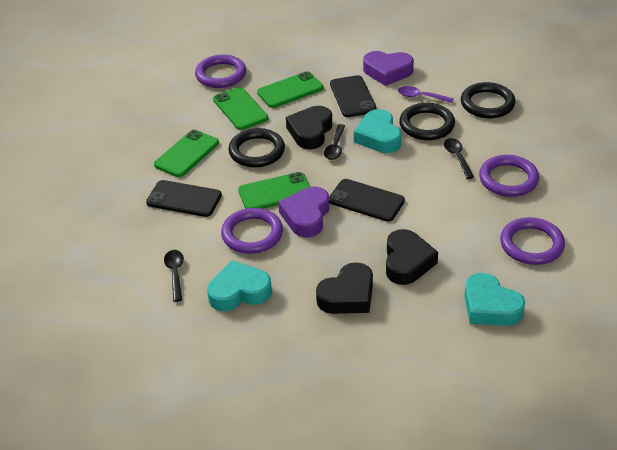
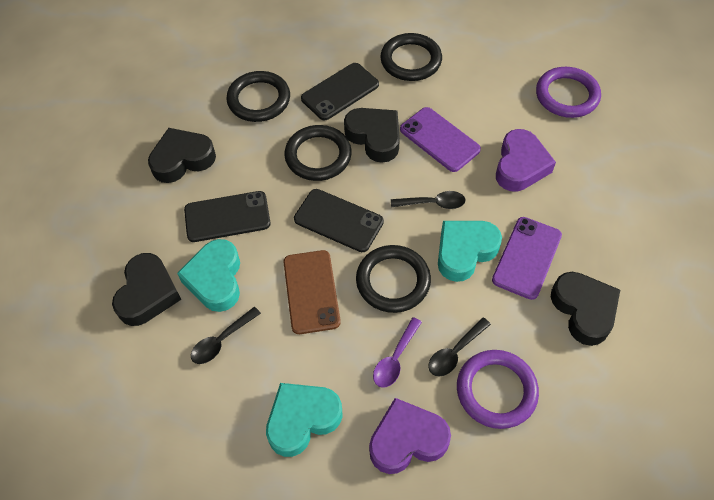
black heart: [286,106,332,149] [316,262,373,314] [386,229,438,285] = 3 -> [112,253,181,326] [148,128,216,183] [344,108,400,163] [551,272,620,346] = 4
black ring: [228,128,285,167] [399,103,455,140] [461,82,515,118] = 3 -> [226,71,290,122] [284,125,352,181] [356,245,431,313] [380,33,442,81] = 4
brown phone: none = 0 -> [284,250,341,334] = 1
green phone: [154,130,219,177] [213,87,268,130] [238,172,310,209] [257,71,324,108] = 4 -> none = 0
purple phone: none = 0 -> [400,107,481,172] [492,217,562,300] = 2
purple ring: [195,55,246,88] [221,208,283,254] [479,155,539,197] [500,217,565,265] = 4 -> [457,350,539,429] [536,67,601,118] = 2

